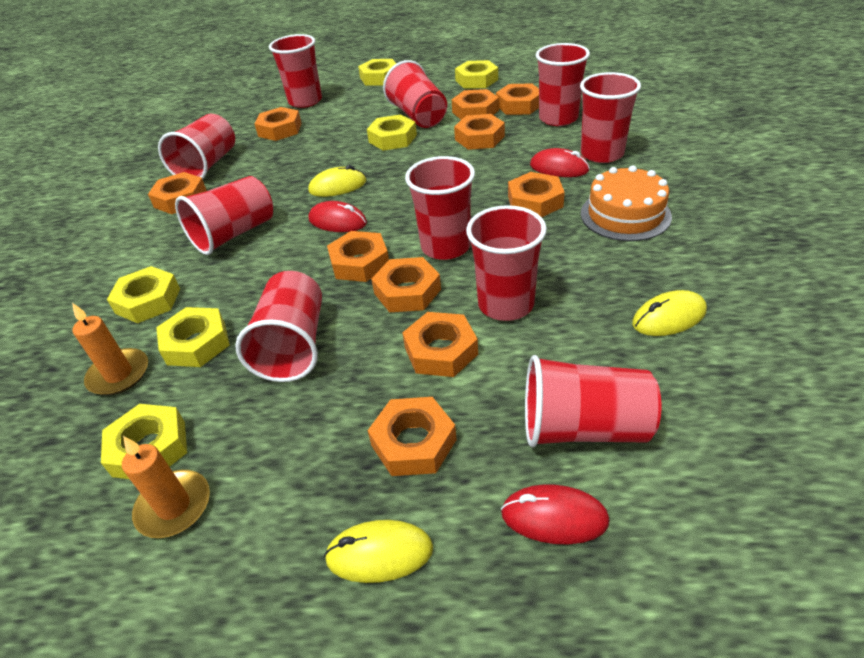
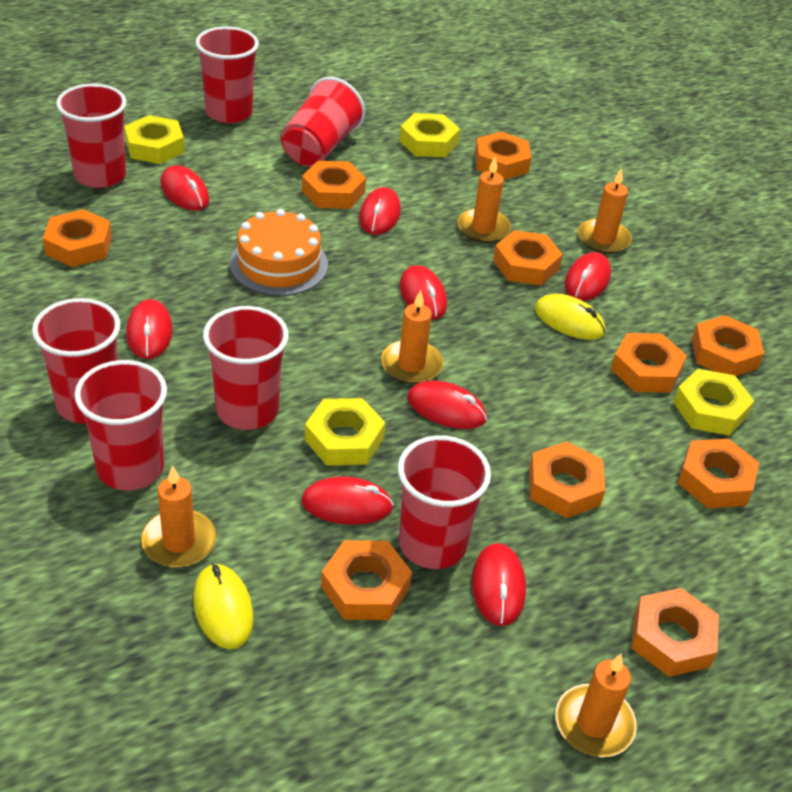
orange candle: [72,303,148,395] [122,436,210,538] = 2 -> [141,465,216,568] [381,290,443,384] [457,157,511,243] [556,654,637,757] [578,168,632,254] = 5
red cup: [158,114,235,179] [175,176,273,255] [235,271,322,382] [269,34,322,108] [383,60,447,128] [405,156,475,260] [466,205,547,321] [525,355,661,447] [536,43,590,126] [580,72,641,163] = 10 -> [32,298,120,423] [56,84,127,188] [74,360,167,490] [196,26,259,123] [203,306,289,430] [281,77,365,167] [398,435,491,569] = 7
red mouse: [308,201,367,232] [501,484,610,544] [530,148,590,177] = 3 -> [126,299,173,359] [160,165,209,211] [301,477,394,525] [359,187,401,235] [400,265,447,320] [407,381,487,429] [472,543,526,626] [565,252,611,301] = 8
yellow mouse: [308,165,366,197] [324,520,433,583] [632,290,707,336] = 3 -> [193,563,254,649] [535,294,605,340] = 2
yellow nut: [101,404,187,479] [107,266,180,323] [156,307,230,367] [358,59,397,86] [367,114,417,151] [455,60,498,89] = 6 -> [124,115,185,164] [305,398,385,465] [399,113,460,157] [673,369,754,436] = 4

